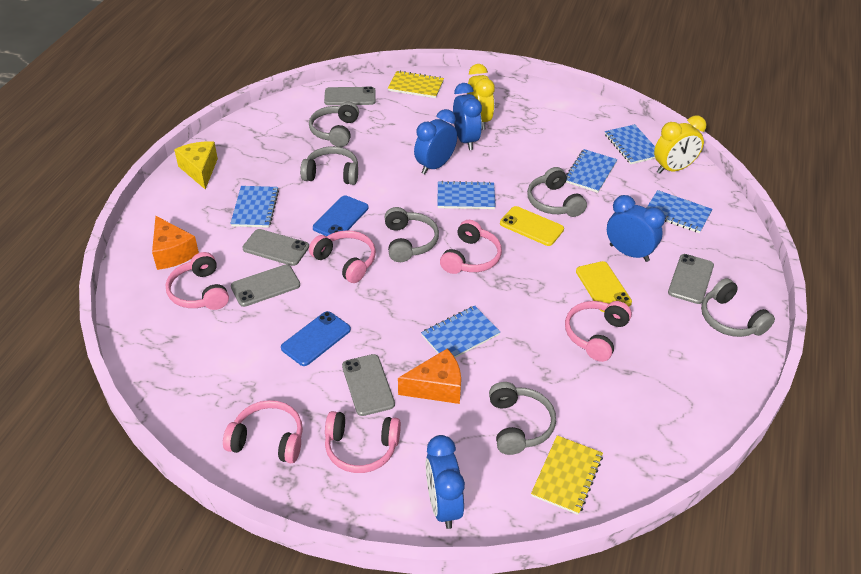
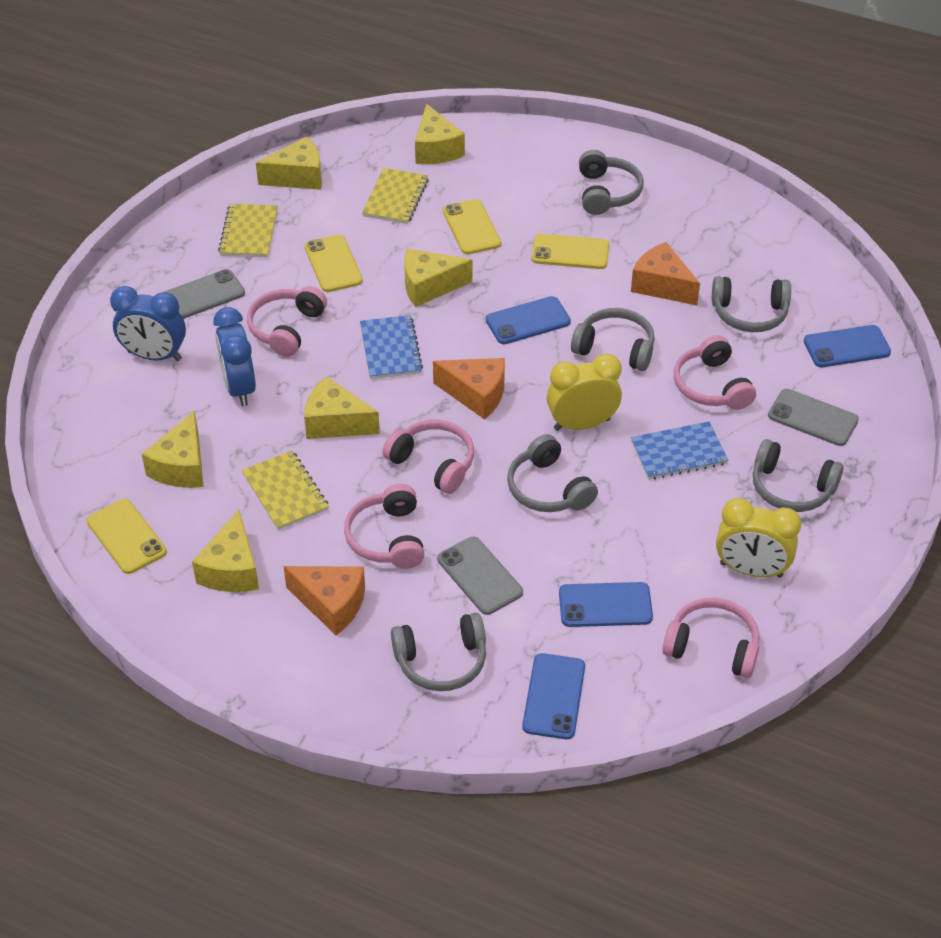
blue clock: [414,109,457,174] [426,435,465,529] [453,83,482,150] [607,195,665,262] = 4 -> [110,286,186,361] [213,307,256,406] = 2
blue notebook: [230,186,279,228] [421,306,500,358] [438,181,496,209] [566,149,617,193] [605,124,656,164] [646,190,712,233] = 6 -> [360,315,423,379] [631,422,729,480] = 2
blue phone: [281,311,351,366] [313,196,369,236] = 2 -> [486,296,571,344] [522,653,585,739] [559,582,653,627] [804,325,891,367] = 4
grey phone: [231,265,300,307] [242,229,309,266] [324,87,375,105] [342,354,395,416] [668,254,714,304] = 5 -> [164,269,245,319] [438,537,523,615] [768,389,859,446] = 3
orange cheese: [152,216,199,270] [398,349,461,404] = 2 -> [284,566,365,635] [433,358,505,420] [631,242,700,305] = 3
pink headphones: [166,252,229,310] [223,400,303,463] [309,230,376,283] [325,411,401,473] [440,220,502,274] [565,301,632,362] = 6 -> [247,286,327,357] [344,484,424,569] [383,420,474,494] [662,598,759,678] [674,335,756,410] = 5
yellow cheese: [174,141,218,190] = 1 -> [142,410,203,488] [192,510,259,592] [256,137,322,190] [304,376,380,439] [404,248,472,307] [415,104,465,164] = 6
yellow notebook: [388,71,444,98] [531,435,603,515] = 2 -> [218,204,278,257] [242,450,329,530] [362,168,429,224] = 3
yellow phone: [500,206,564,246] [576,261,632,312] = 2 -> [87,499,167,574] [305,235,363,292] [443,199,501,254] [531,234,609,269] = 4

